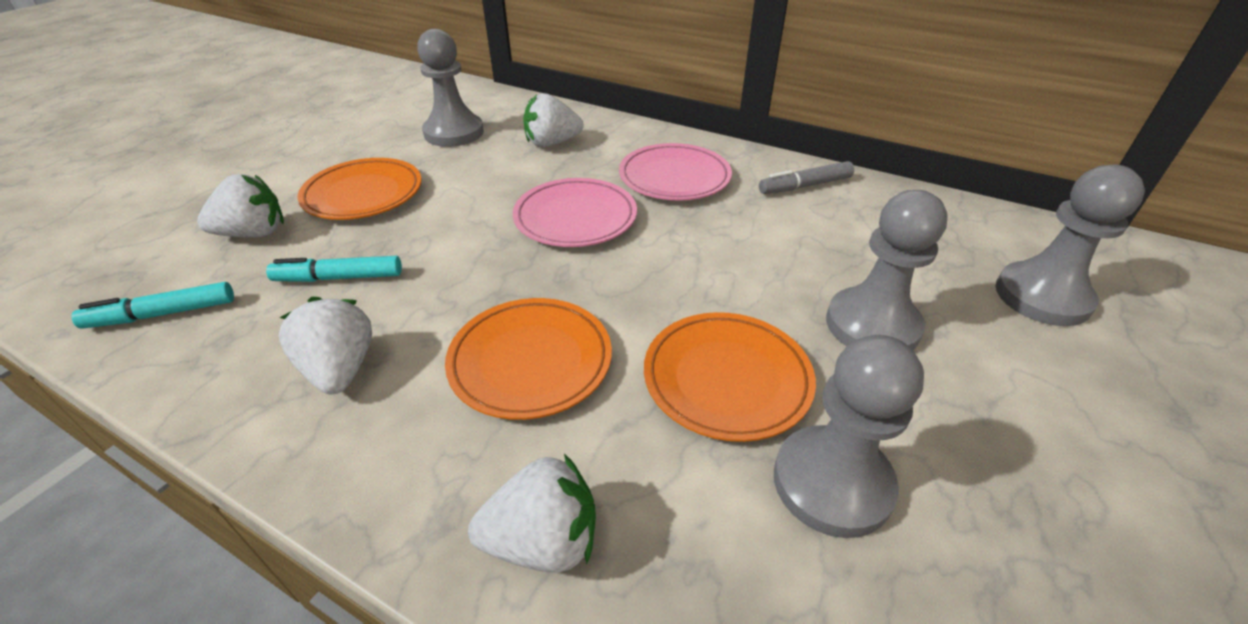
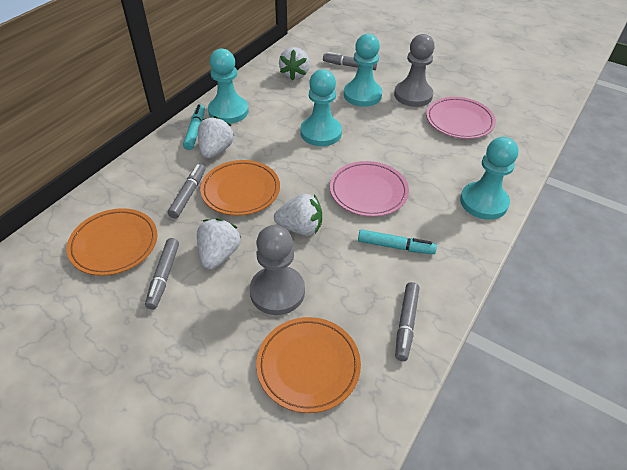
grey marker: [759,161,854,194] = 1 -> [145,238,179,310] [168,164,205,218] [323,52,377,70] [395,282,420,361] = 4
grey pawn: [417,29,484,147] [774,335,924,538] [826,190,948,350] [995,164,1145,326] = 4 -> [250,225,305,315] [394,34,435,107] = 2
turquoise pawn: none = 0 -> [208,49,249,124] [300,69,342,146] [344,34,382,107] [460,137,518,220] = 4

